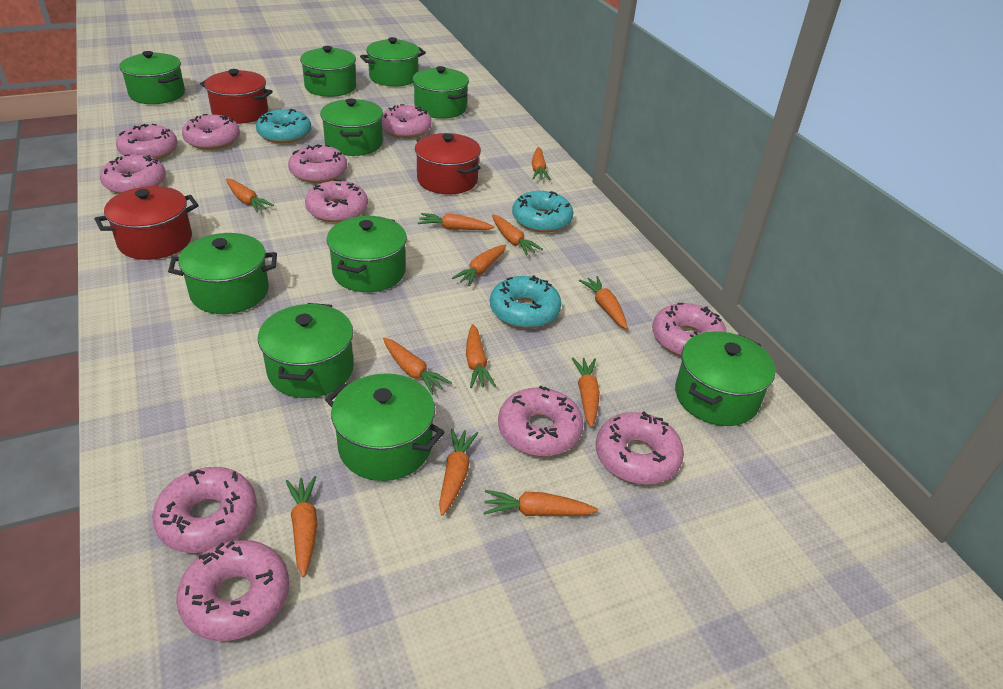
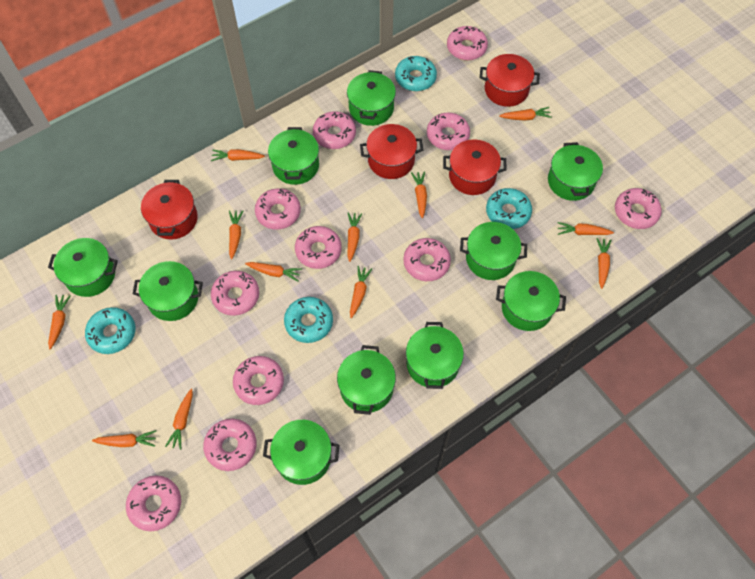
red pot: [95,186,198,260] [200,69,273,124] [415,133,481,195] = 3 -> [141,180,198,240] [360,124,423,179] [443,140,507,195] [479,54,540,107] = 4
turquoise donut: [256,109,311,144] [490,275,561,328] [512,191,573,233] = 3 -> [85,307,136,354] [284,297,333,343] [395,56,437,91] [486,188,532,229] = 4

